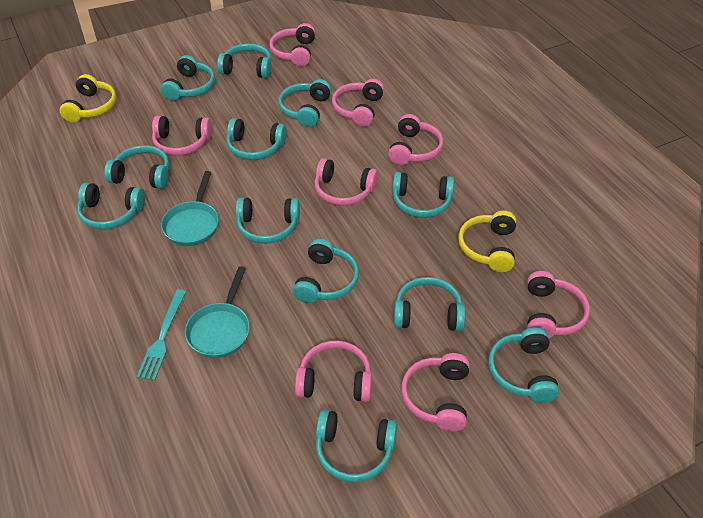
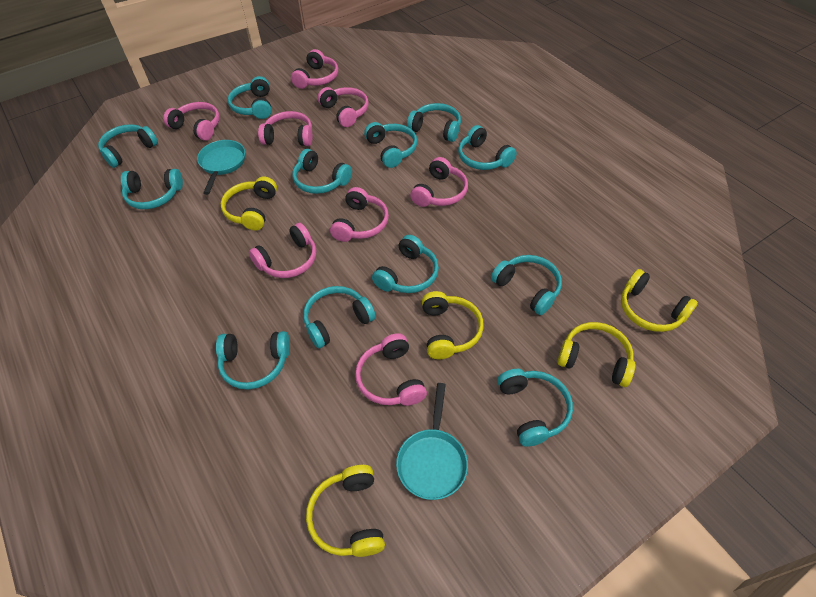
turquoise fork: [137,289,186,380] = 1 -> none = 0
yellow headphones: [60,74,116,122] [458,210,516,272] = 2 -> [221,177,277,230] [306,465,385,557] [422,291,484,359] [557,322,636,387] [621,269,698,332] = 5

